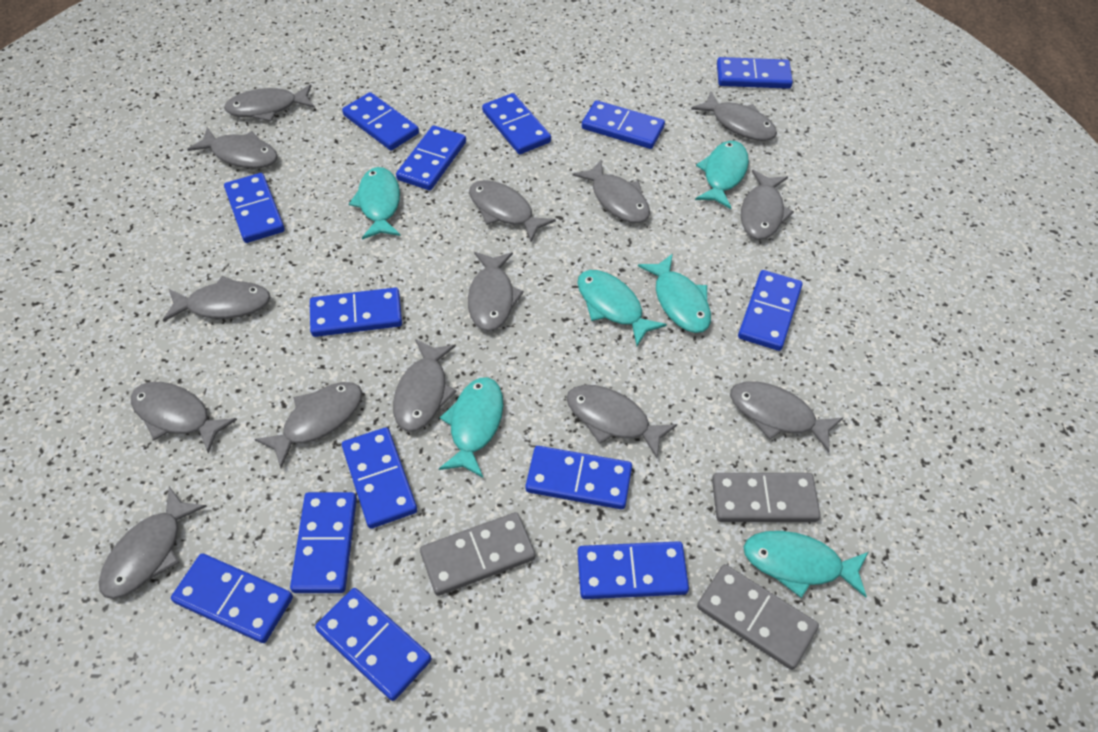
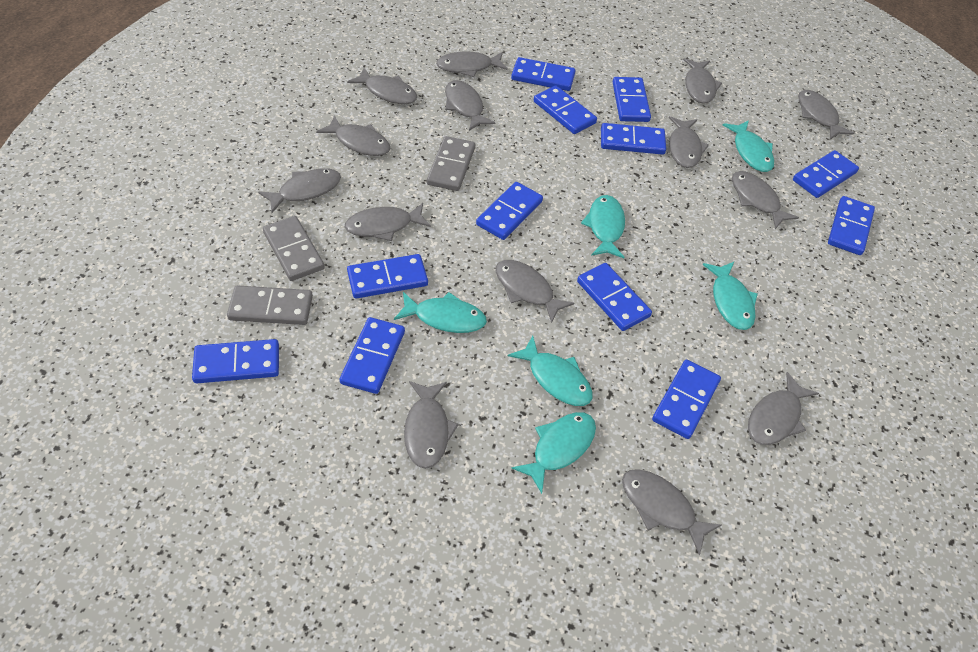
blue domino: [171,553,293,643] [224,173,285,243] [290,492,357,593] [310,288,402,337] [315,588,432,701] [342,92,419,150] [342,427,417,529] [396,126,466,190] [482,93,551,154] [525,446,632,509] [577,541,689,599] [582,100,665,149] [717,57,793,89] [738,270,803,351] = 14 -> [192,339,279,383] [340,317,405,394] [347,254,428,299] [476,182,543,240] [511,57,576,91] [534,85,597,134] [577,263,652,331] [601,123,666,155] [613,77,651,122] [652,360,721,439] [793,150,859,198] [828,196,875,255] = 12

